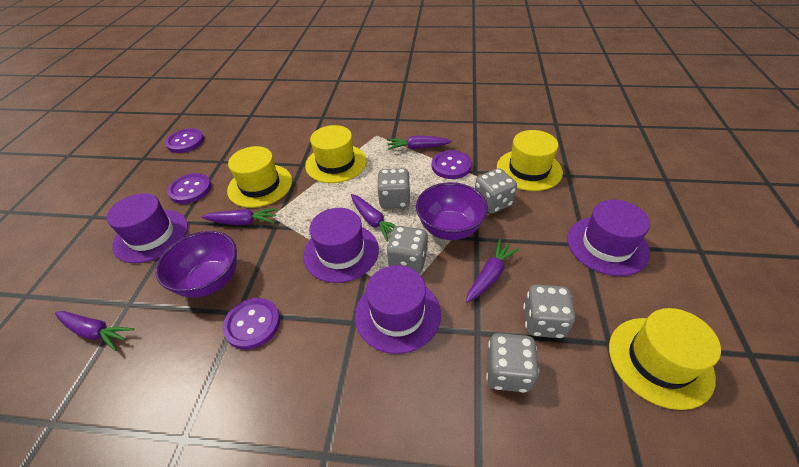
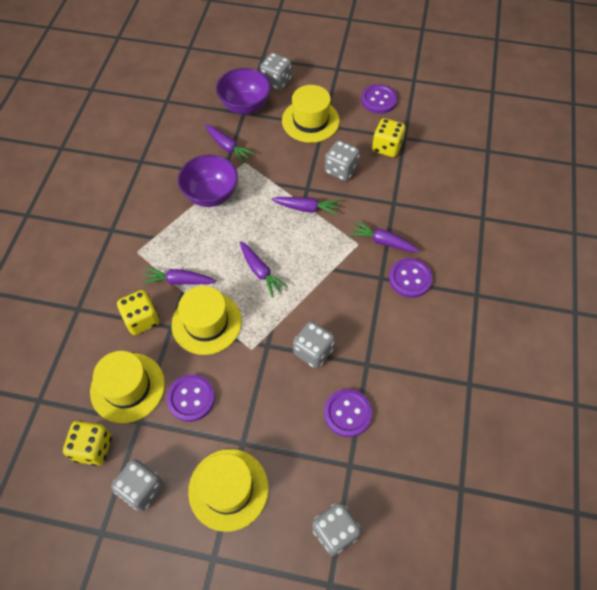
purple hat: [107,193,188,263] [303,208,379,283] [355,265,441,354] [567,200,650,276] = 4 -> none = 0
yellow dice: none = 0 -> [63,421,112,466] [117,290,160,335] [372,118,406,157] = 3

